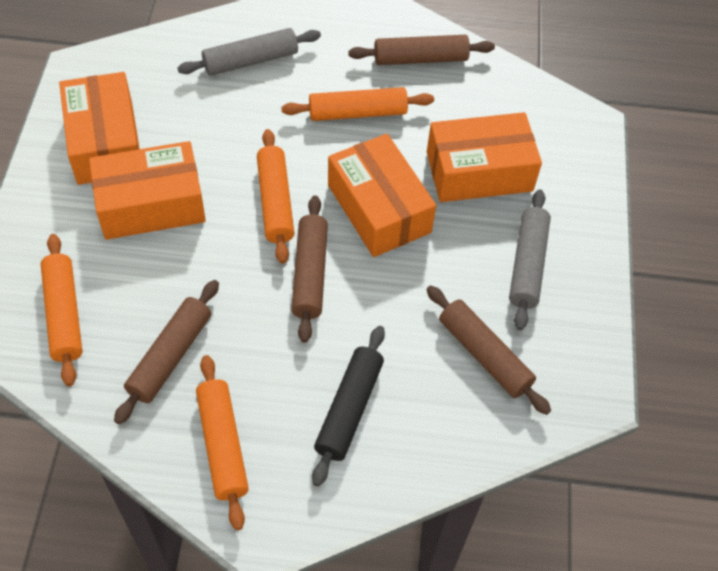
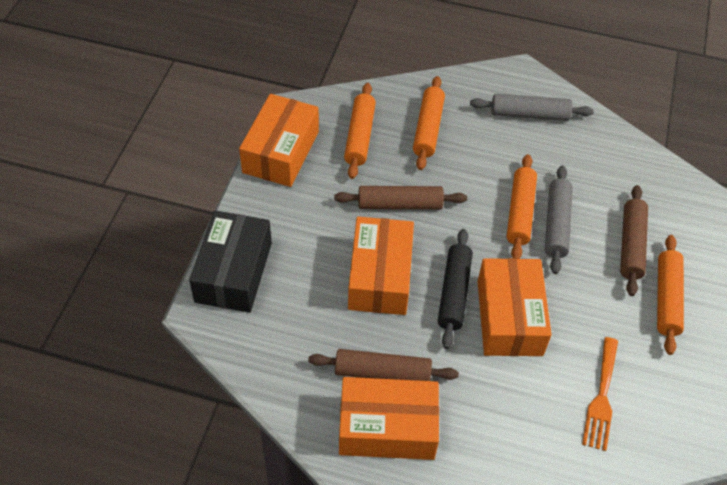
black box: none = 0 -> [189,211,272,313] = 1
brown rolling pin: [114,280,219,424] [291,196,328,343] [348,35,495,65] [427,285,551,415] = 4 -> [308,349,459,381] [334,186,467,209] [620,185,648,296] = 3
orange fork: none = 0 -> [582,337,618,451] = 1

